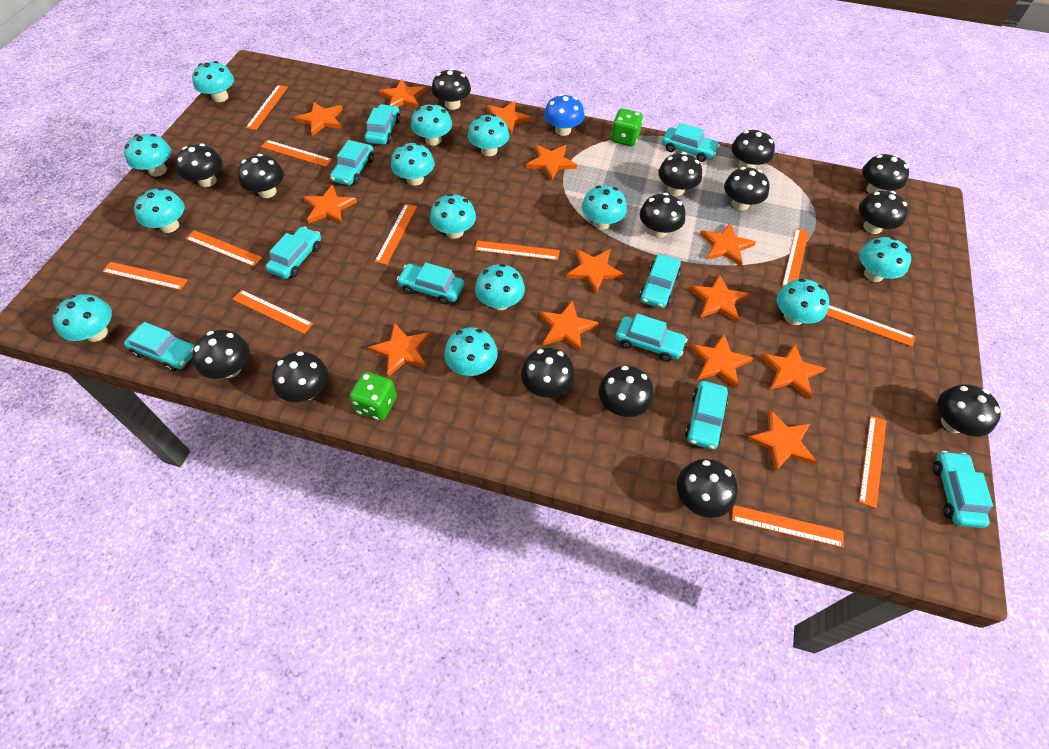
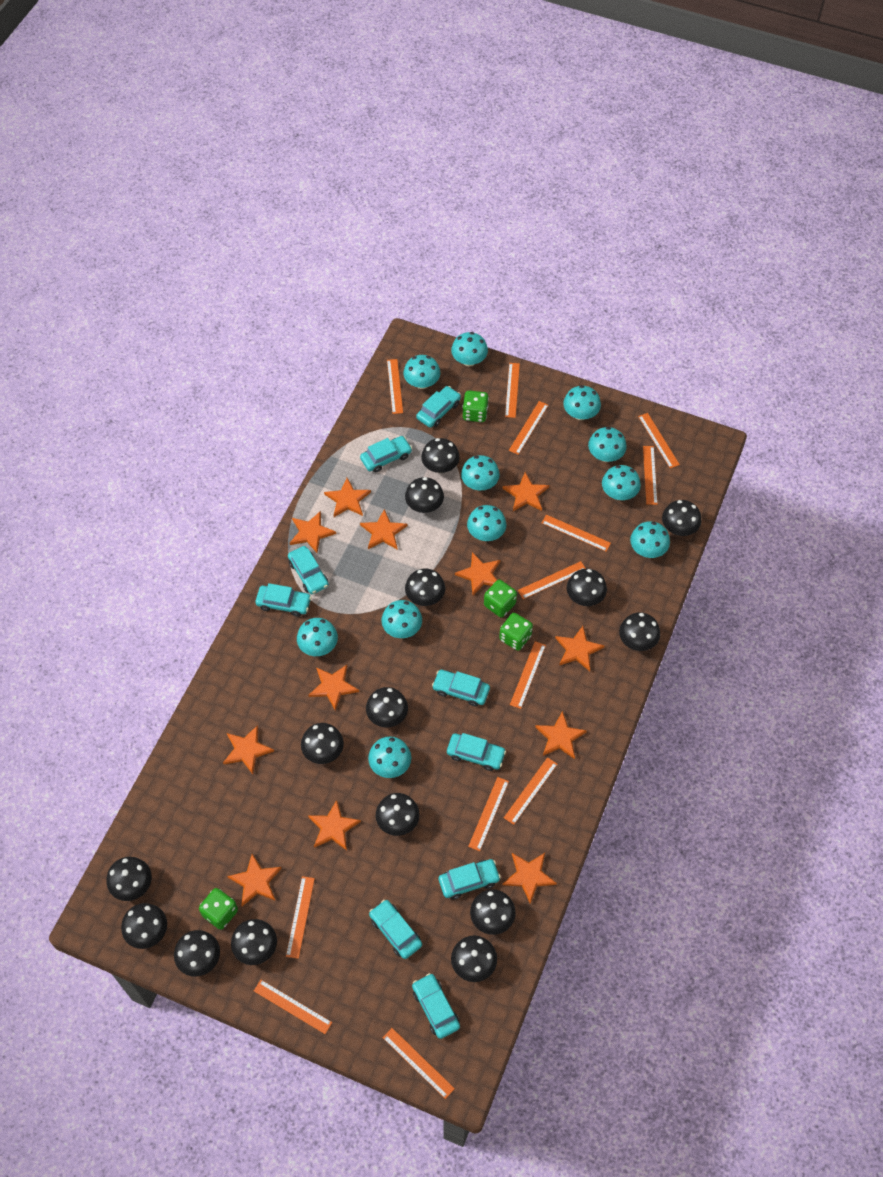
blue mushroom: [544,94,585,136] = 1 -> none = 0
green dice: [349,372,397,421] [611,108,643,146] = 2 -> [199,888,238,930] [462,391,489,422] [484,580,517,617] [499,613,533,651] = 4
orange ruler: [102,262,188,290] [185,230,262,267] [232,290,313,334] [246,85,288,130] [261,140,332,167] [375,204,417,265] [475,240,560,260] [732,505,844,548] [782,228,809,287] [826,305,915,347] [859,416,886,508] = 11 -> [254,980,332,1034] [286,876,315,959] [383,1028,455,1099] [387,359,403,414] [468,777,509,851] [504,757,557,825] [505,363,520,418] [509,401,548,455] [510,641,546,709] [518,561,586,599] [542,515,611,552] [638,413,680,468] [643,446,658,505] = 13
orange star: [295,102,343,136] [303,184,357,224] [368,323,430,377] [379,79,426,108] [487,101,531,135] [526,145,577,181] [539,300,599,352] [566,249,624,293] [689,274,750,323] [690,334,753,389] [700,222,756,267] [747,410,817,472] [760,344,826,399] = 13 -> [223,725,274,774] [227,854,282,906] [290,511,336,553] [308,800,361,850] [309,665,359,711] [324,478,371,517] [360,509,408,549] [455,552,501,595] [502,853,557,903] [503,472,549,511] [535,711,587,759] [555,626,604,671] = 12
turquoise car: [124,322,194,371] [266,227,321,279] [330,140,374,185] [365,104,400,145] [397,262,464,304] [616,313,687,362] [640,254,681,309] [662,123,720,162] [685,381,728,450] [933,451,993,528] = 10 -> [255,583,312,617] [288,546,329,594] [360,436,412,472] [369,900,422,959] [412,973,460,1039] [416,386,461,427] [432,670,490,707] [439,859,501,899] [447,733,506,771] = 9
turquoise mushroom: [53,294,112,342] [124,134,171,176] [134,188,185,233] [192,61,234,102] [391,143,434,186] [411,103,452,146] [430,193,476,239] [444,327,498,376] [468,114,509,156] [475,264,525,310] [581,186,627,229] [777,278,829,325] [859,237,911,282] = 13 -> [297,618,338,656] [368,736,411,778] [382,600,422,638] [404,355,440,389] [451,332,488,367] [461,455,500,490] [467,505,506,541] [563,385,601,420] [588,427,627,462] [602,465,641,500] [630,521,670,558] = 11

